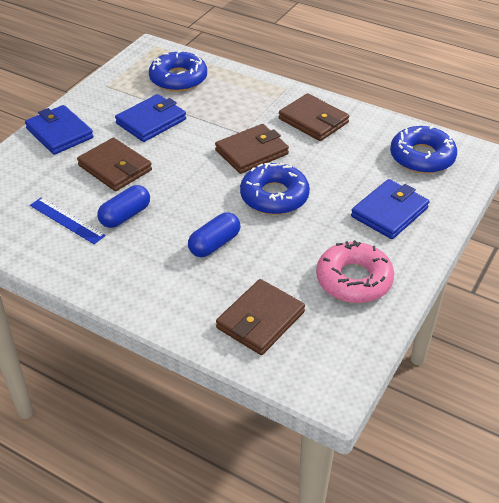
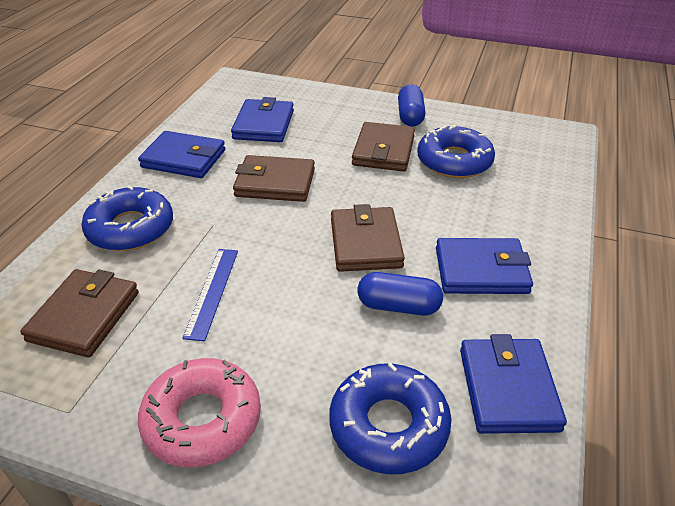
blue wallet: [25,105,94,155] [115,94,186,142] [351,179,429,239] = 3 -> [138,131,225,178] [231,97,294,142] [436,238,533,294] [460,334,567,434] = 4

